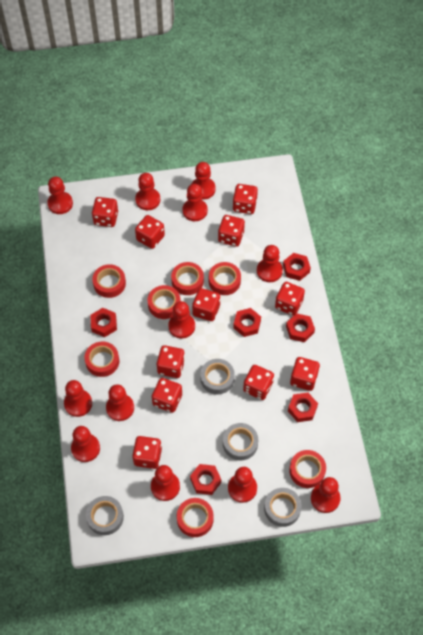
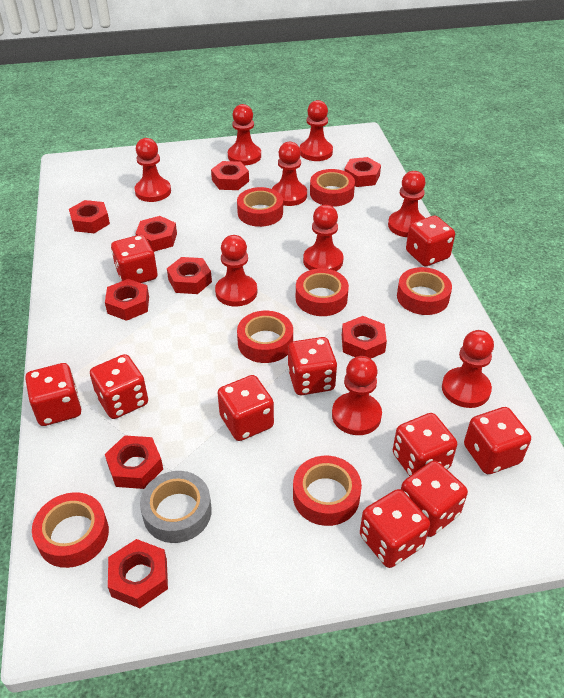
grey tape: [86,496,124,535] [200,359,235,394] [223,423,258,460] [264,488,302,527] = 4 -> [140,471,212,543] = 1
red dice: [92,197,118,227] [132,436,162,469] [135,215,165,249] [152,378,182,413] [157,345,185,378] [192,288,220,321] [218,215,245,247] [233,184,258,214] [243,365,274,400] [275,282,305,316] [290,357,320,391] = 11 -> [25,363,81,426] [90,354,148,419] [111,235,157,283] [217,375,274,441] [288,337,337,395] [360,489,430,568] [393,413,457,476] [401,461,468,537] [406,216,455,266] [464,407,531,474] = 10
red nut: [90,308,117,337] [190,464,221,495] [233,308,261,337] [283,253,311,281] [286,313,315,342] [288,393,318,422] = 6 -> [69,200,110,233] [105,279,149,321] [105,435,163,489] [108,539,168,608] [135,216,177,252] [167,257,212,294] [211,161,249,190] [342,316,387,359] [344,157,381,187] = 9
red pawn: [47,177,73,214] [64,380,92,417] [71,426,100,462] [106,384,134,421] [135,173,160,210] [151,465,180,501] [168,301,195,339] [182,184,208,221] [192,162,215,200] [228,467,257,503] [257,245,283,282] [311,477,341,513] = 12 -> [134,138,171,202] [215,235,257,306] [228,104,261,165] [272,142,307,206] [300,100,333,161] [303,205,343,271] [332,356,382,435] [388,171,426,237] [442,330,494,408] = 9

